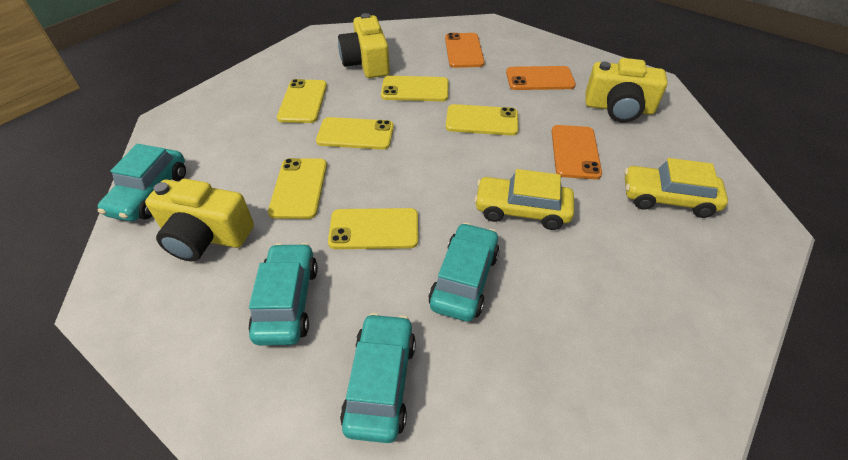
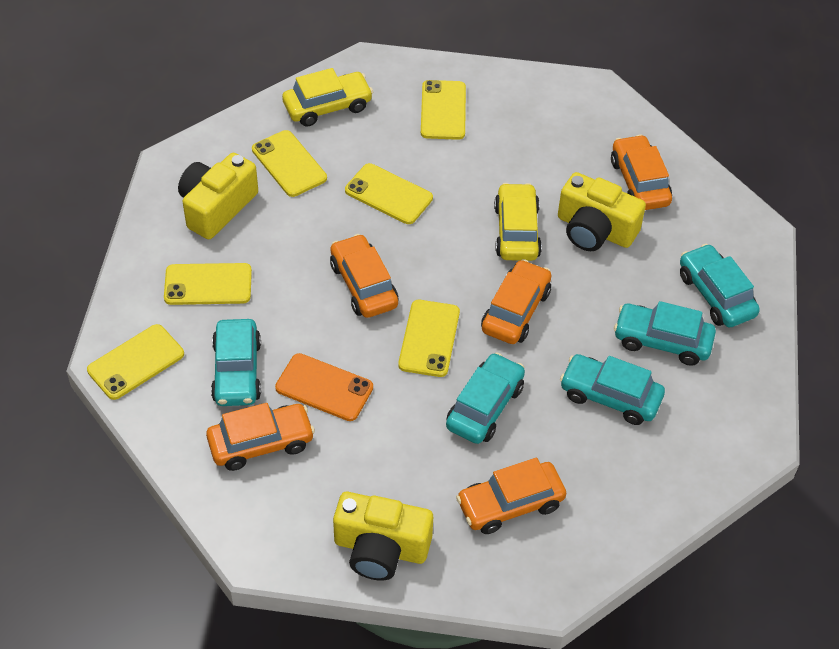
orange car: none = 0 -> [206,403,315,471] [330,234,398,318] [456,458,566,534] [481,259,551,344] [611,134,672,210] = 5
orange phone: [445,33,485,68] [506,66,576,90] [551,125,602,179] = 3 -> [275,353,373,421] = 1
turquoise car: [98,144,186,221] [248,243,318,346] [340,313,416,443] [428,223,500,322] = 4 -> [211,319,261,406] [446,353,525,444] [560,354,665,425] [614,301,716,366] [680,244,760,327] = 5

